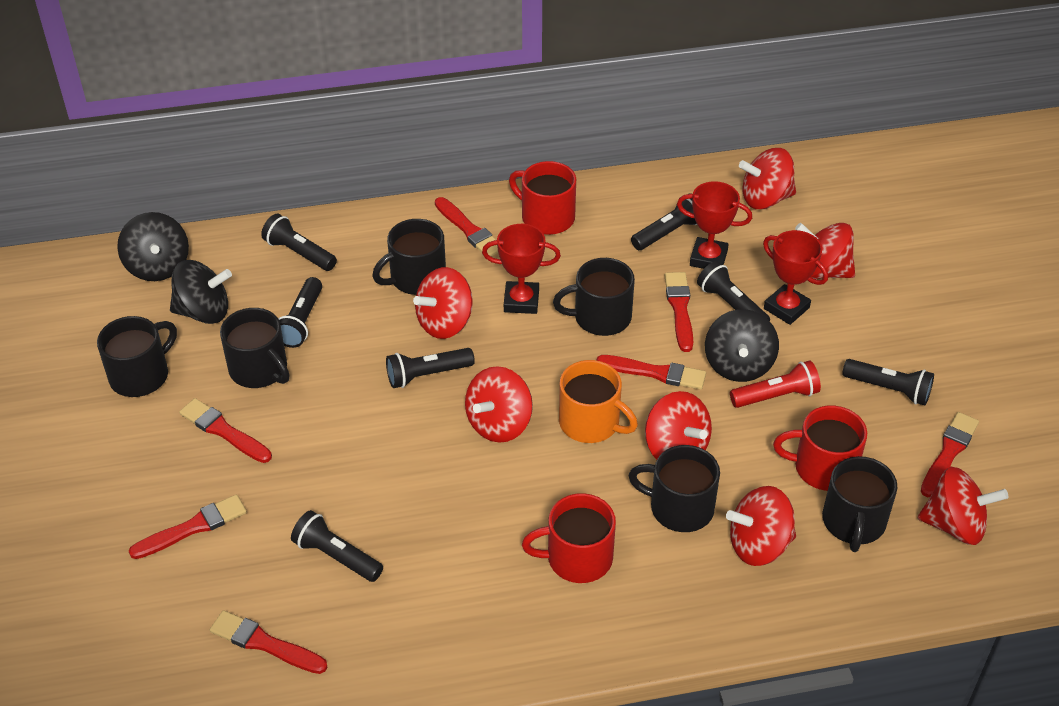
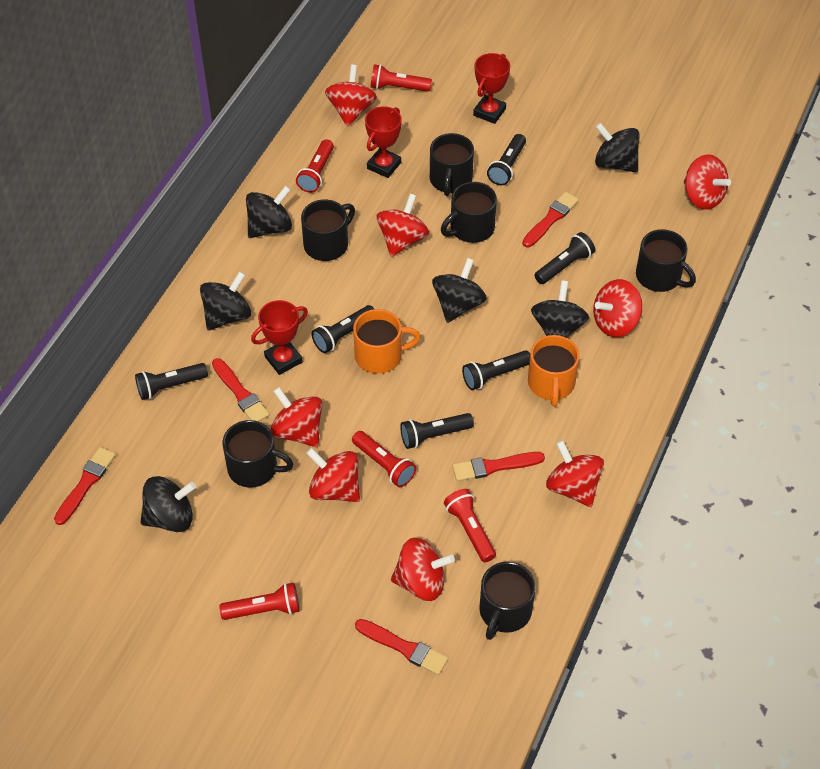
black flashlight: [261,213,337,271] [278,277,322,348] [291,510,383,582] [386,348,475,388] [631,193,697,250] [697,261,770,321] [842,359,934,405] = 7 -> [135,363,208,400] [311,305,374,353] [400,413,474,449] [462,350,530,390] [487,134,526,185] [534,232,595,284] = 6
black spinning top: [117,212,189,281] [170,260,232,324] [705,309,779,382] = 3 -> [140,476,196,532] [200,271,251,330] [246,186,292,238] [432,258,487,323] [531,280,589,338] [595,123,640,173] = 6
orange mug: [559,360,638,443] = 1 -> [353,309,421,374] [528,335,579,407] = 2
red brush: [129,495,247,559] [179,398,272,463] [210,610,328,674] [435,197,498,257] [596,355,706,390] [664,272,693,352] [921,412,979,497] = 7 -> [54,447,116,525] [212,358,269,422] [355,619,448,675] [452,452,545,481] [522,192,579,247] = 5
red flashlight: [730,361,821,408] = 1 -> [219,583,299,620] [296,139,334,193] [352,431,416,487] [371,64,432,92] [444,489,496,562] = 5
red mug: [509,161,576,235] [522,493,616,583] [773,406,867,491] = 3 -> none = 0
red spinning top: [413,267,473,339] [465,366,533,443] [645,391,712,460] [726,486,796,566] [739,148,796,209] [795,223,855,279] [918,467,1009,545] = 7 -> [270,387,322,447] [306,448,360,502] [325,65,377,127] [376,194,429,257] [391,538,455,601] [546,440,604,507] [593,279,643,337] [684,154,731,210] = 8

